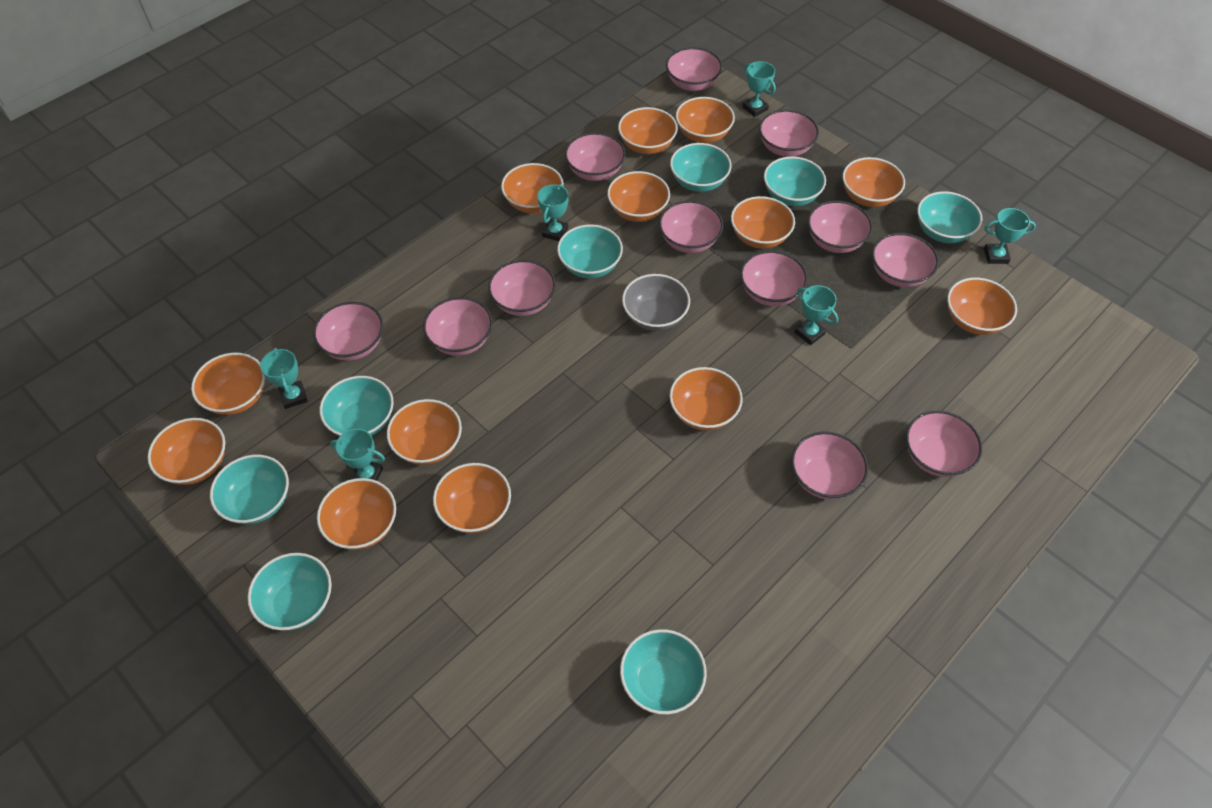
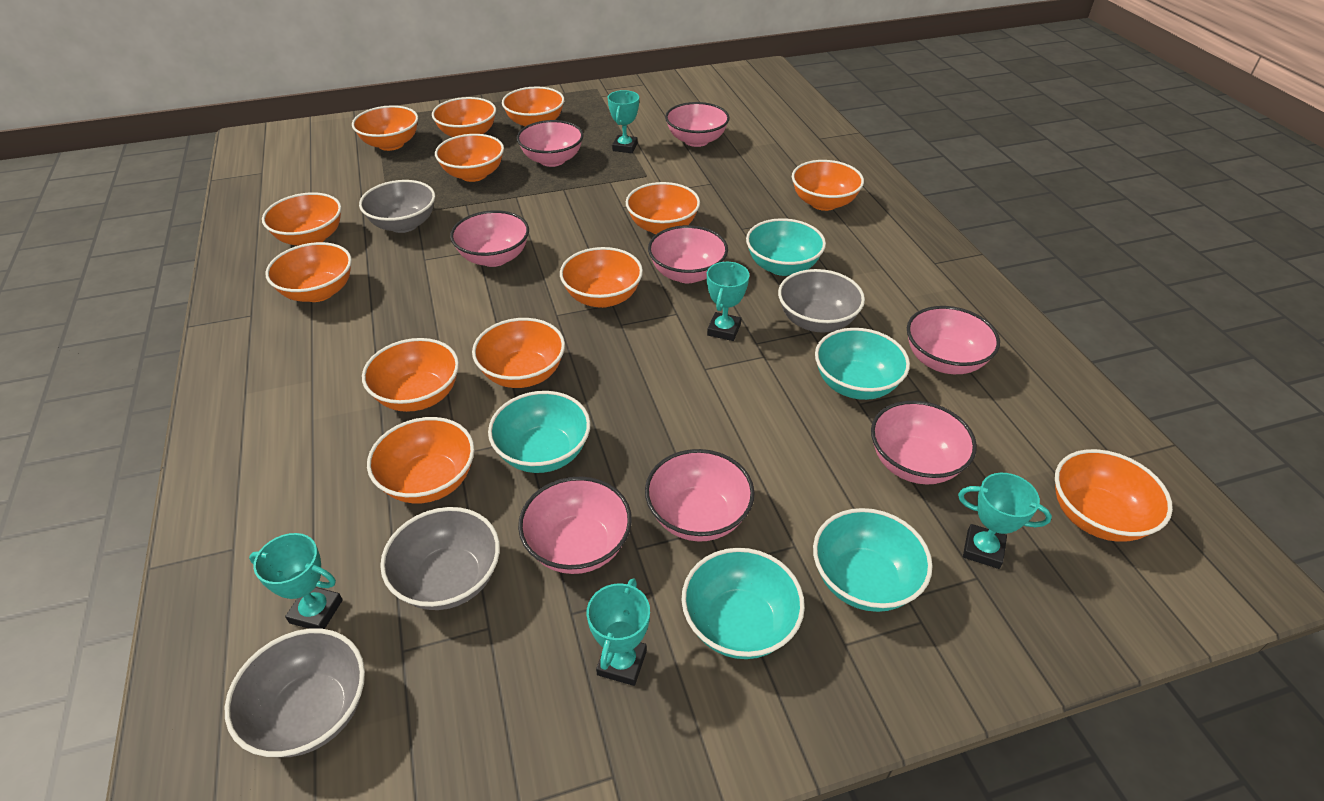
grey bowl: [622,274,690,331] = 1 -> [225,629,365,757] [359,180,435,233] [380,507,500,610] [778,269,865,332] = 4
pink bowl: [313,302,383,361] [423,297,493,356] [488,260,556,316] [565,132,626,181] [659,201,723,253] [666,47,722,91] [740,251,808,306] [759,110,819,157] [791,432,868,500] [808,201,873,253] [872,233,939,287] [906,411,982,477] = 12 -> [450,210,529,267] [517,120,584,167] [518,477,632,574] [645,449,755,542] [648,225,728,283] [665,102,730,147] [871,401,977,484] [907,306,1000,374] = 8
turquoise bowl: [210,455,289,524] [248,553,332,630] [319,376,394,436] [557,225,623,278] [620,629,707,715] [670,143,732,192] [764,157,826,206] [917,191,983,243] = 8 -> [488,391,591,473] [682,548,805,659] [746,218,826,276] [813,508,933,612] [815,328,910,400] = 5
turquoise trophy: [260,348,308,409] [330,429,385,481] [537,184,569,241] [743,61,776,117] [795,285,838,345] [984,208,1036,264] = 6 -> [249,533,343,629] [587,578,650,686] [608,90,639,153] [707,262,749,341] [958,473,1052,569] = 5

